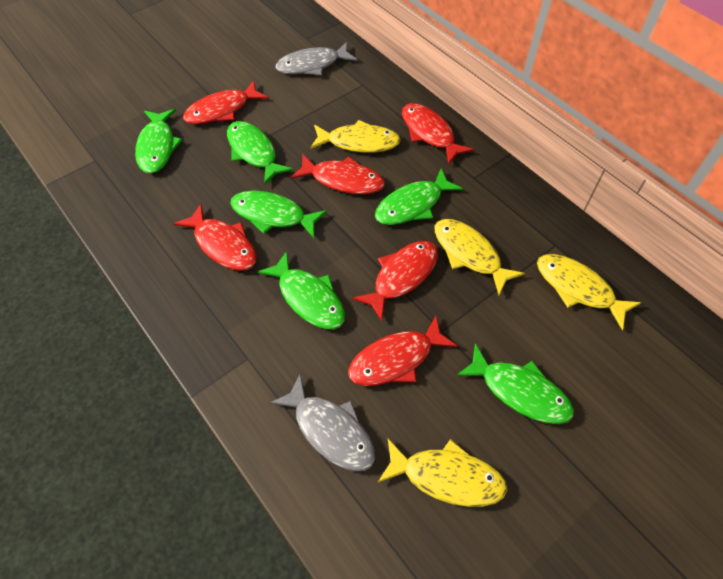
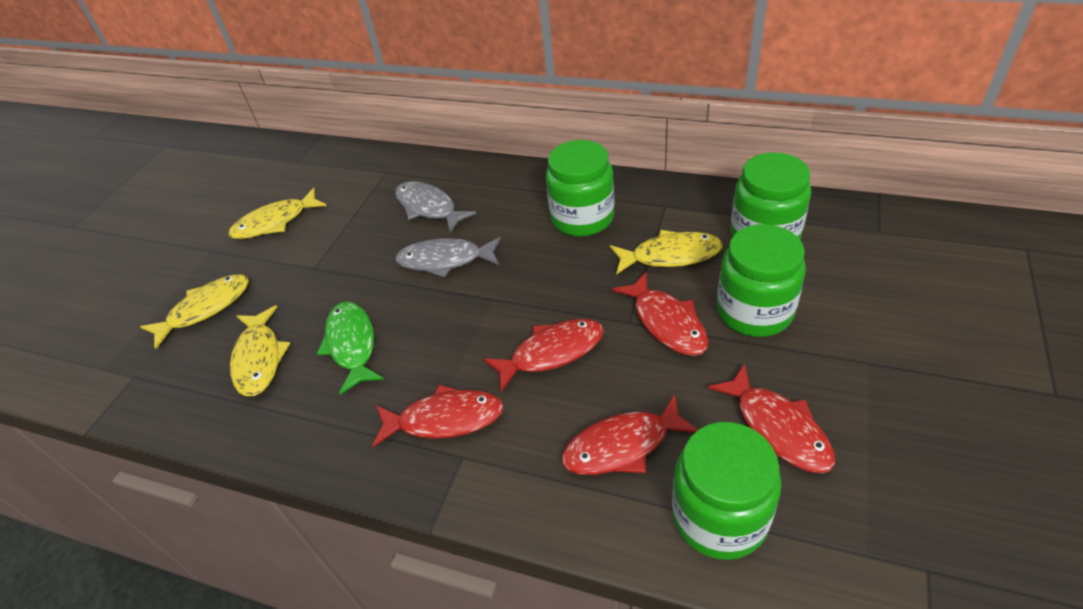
green fish: [135,109,182,174] [227,121,293,185] [230,191,327,238] [258,251,345,329] [375,169,463,225] [456,344,574,424] = 6 -> [317,301,384,395] = 1
green jar: none = 0 -> [546,140,615,237] [672,422,781,560] [717,224,806,337] [730,153,811,239] = 4
red fish: [174,204,257,270] [183,80,268,124] [290,154,385,194] [348,316,458,386] [352,241,438,321] [402,103,474,165] = 6 -> [372,384,504,447] [483,319,604,392] [561,394,698,475] [612,272,709,356] [708,364,835,473] = 5

